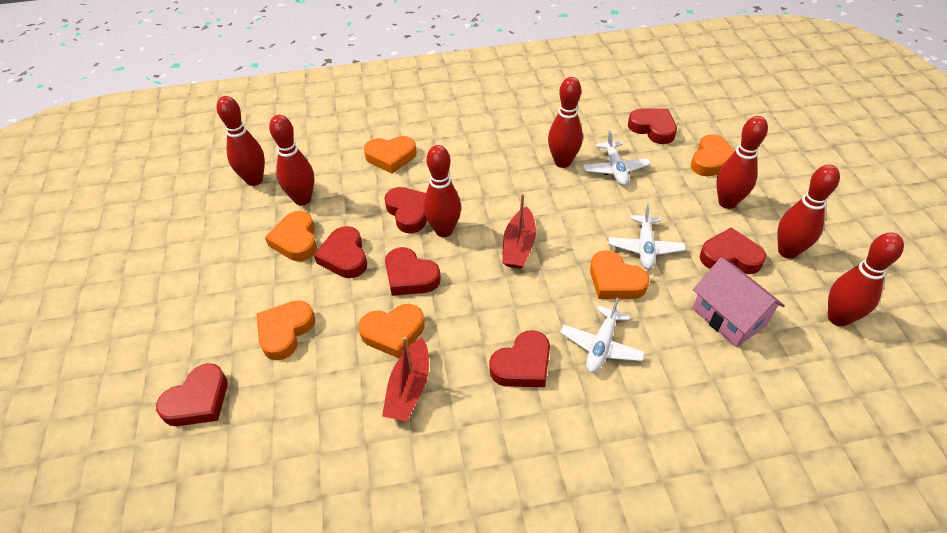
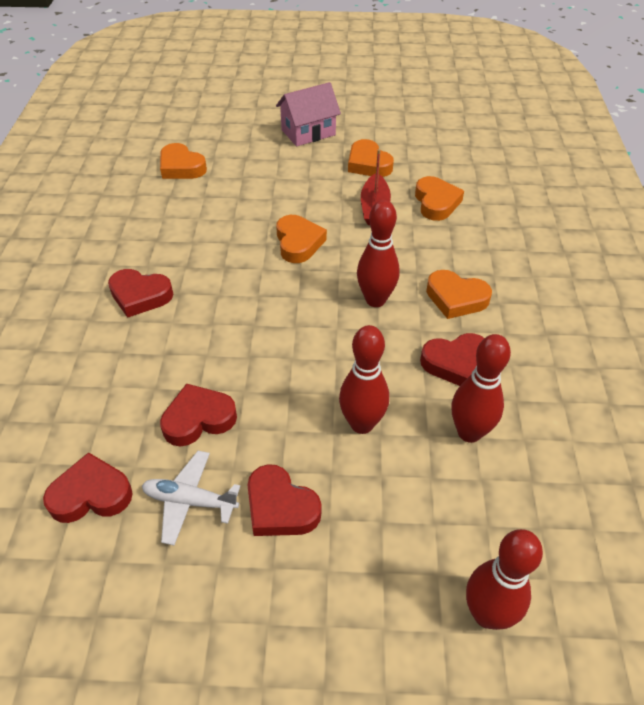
orange heart: [257,300,315,360] [265,211,317,261] [358,304,425,358] [364,136,417,174] [590,250,649,299] [691,134,735,176] = 6 -> [160,143,207,179] [276,215,327,263] [348,139,394,177] [415,176,464,221] [426,270,492,319] = 5
red boat: [382,337,429,422] [502,193,536,269] = 2 -> [361,149,391,225] = 1
red bowling pin: [217,96,265,186] [269,115,314,206] [423,145,461,237] [548,77,583,168] [716,116,768,209] [777,165,840,259] [828,232,904,327] = 7 -> [339,325,389,434] [357,200,400,307] [452,334,511,443] [466,529,543,630] = 4
red heart: [156,363,228,426] [314,226,367,278] [384,187,427,233] [385,247,441,296] [489,330,550,387] [628,109,677,144] [700,227,766,274] = 7 -> [43,452,133,523] [108,269,173,318] [160,383,237,446] [248,464,321,536] [420,333,484,386] = 5
white plane: [560,298,645,373] [583,130,651,186] [609,203,686,270] = 3 -> [142,451,240,545] = 1

